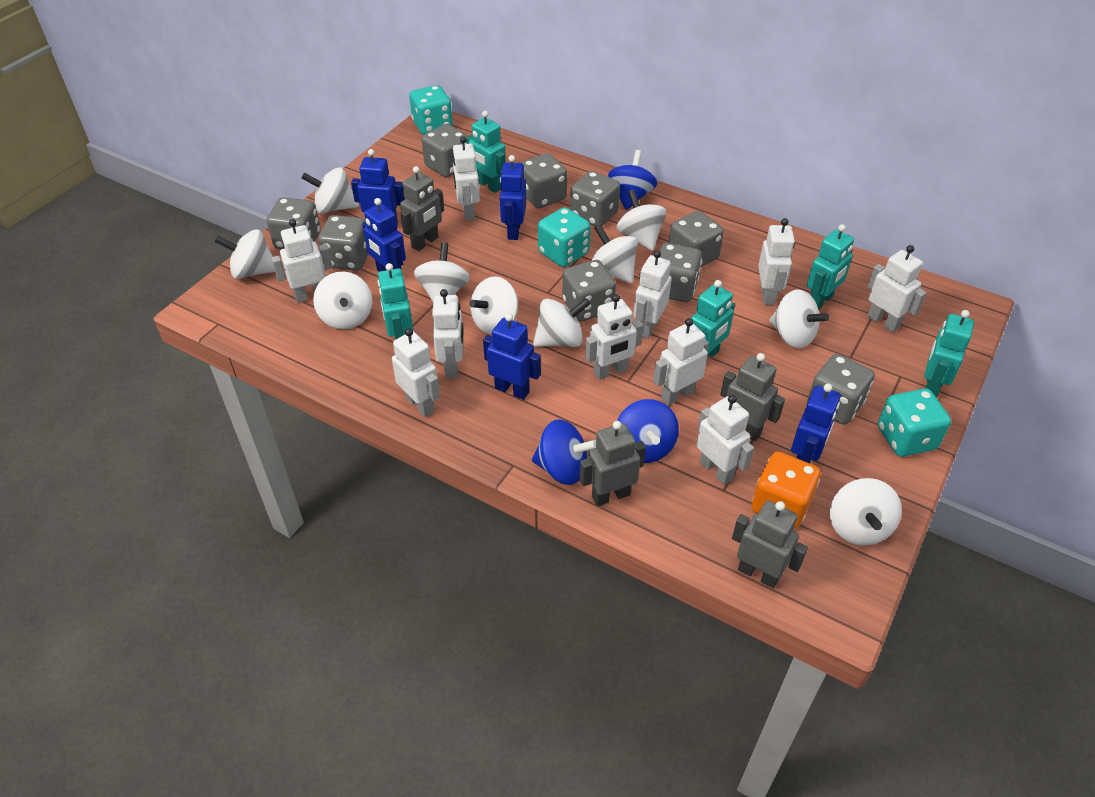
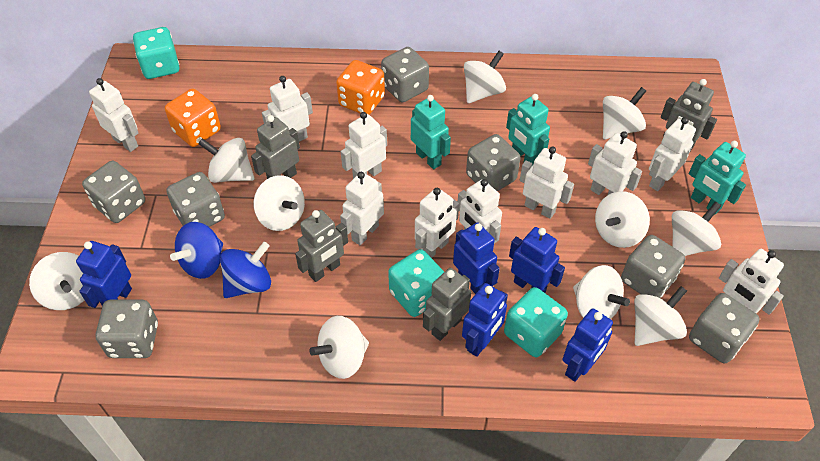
blue spinning top: [532,419,596,485] [608,150,657,210] [617,399,679,463] = 3 -> [170,222,223,279] [220,242,271,298] = 2
grey dice: [267,197,320,249] [318,215,368,271] [422,124,468,177] [521,153,567,208] [562,260,616,322] [570,171,620,227] [660,243,702,302] [669,211,724,267] [807,354,875,425] = 9 -> [82,161,145,223] [95,300,158,358] [166,172,225,227] [381,47,429,102] [466,134,521,191] [621,235,685,298] [689,293,760,363] = 7
orange dice: [751,451,821,529] = 1 -> [165,89,221,147] [336,60,385,115] = 2
turquoise robot: [378,263,413,340] [466,111,506,193] [691,280,735,362] [807,224,854,310] [924,310,974,398] = 5 -> [411,95,451,169] [506,94,550,165] [689,141,746,214] = 3

